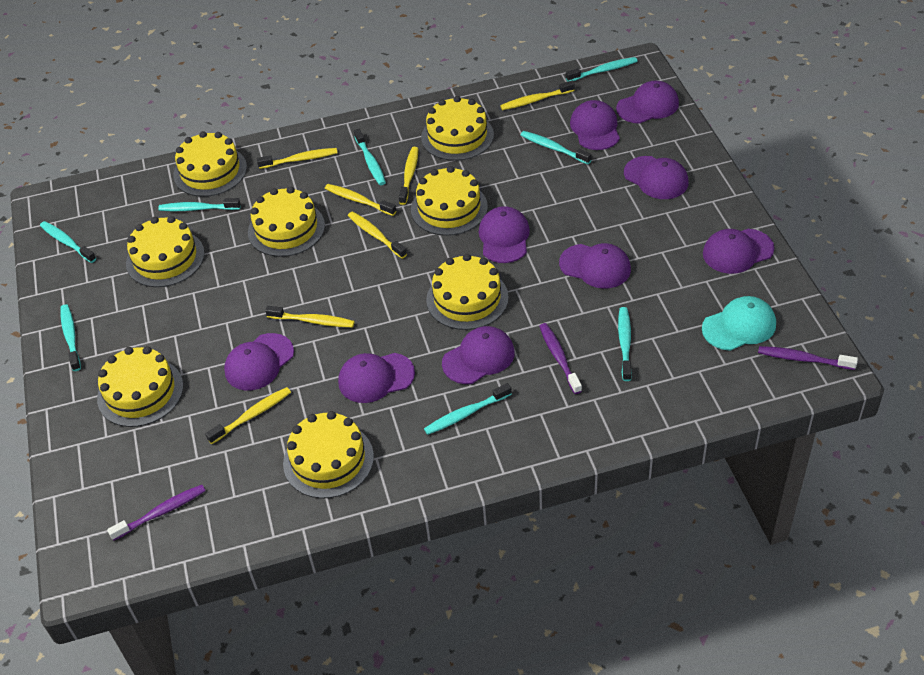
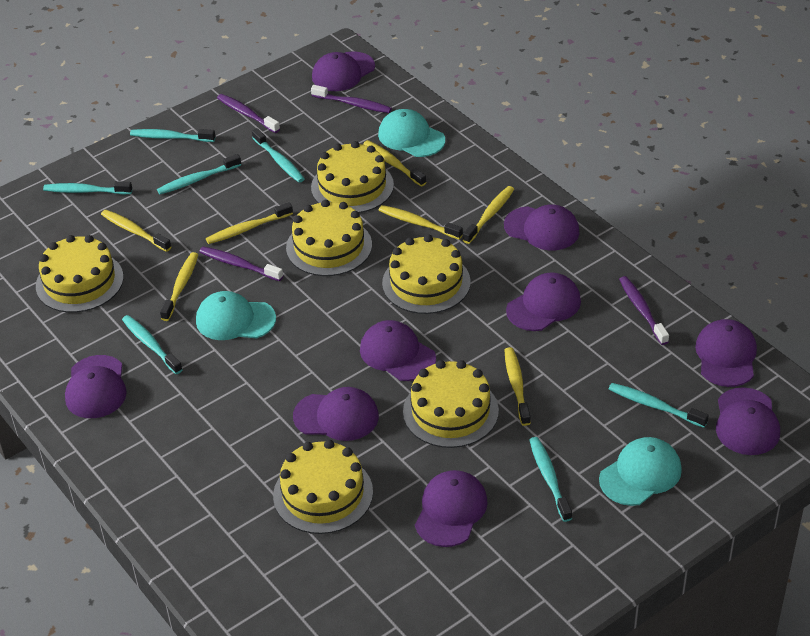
purple toothbrush: [107,485,206,541] [539,323,582,394] [758,346,858,370] = 3 -> [199,247,283,281] [217,94,280,133] [311,85,392,113] [619,276,669,345] = 4
turquoise cap: [702,296,776,351] = 1 -> [196,291,276,340] [378,109,445,157] [599,437,682,506] = 3
turquoise toothbrush: [40,221,96,263] [61,305,81,371] [158,198,241,211] [354,129,386,185] [424,383,512,435] [521,131,592,164] [566,57,637,82] [618,307,632,381] = 8 -> [43,181,132,194] [122,315,183,374] [130,129,215,142] [157,154,241,194] [252,128,305,183] [530,437,572,522] [609,383,709,428] = 7
yellow cake: [97,346,183,427] [126,216,205,287] [173,131,247,197] [248,187,325,257] [283,411,374,498] [411,166,488,236] [421,96,494,161] [426,254,509,330] = 8 -> [36,235,124,313] [273,440,373,534] [286,200,372,276] [311,141,394,213] [382,234,471,314] [403,360,499,448] = 6

